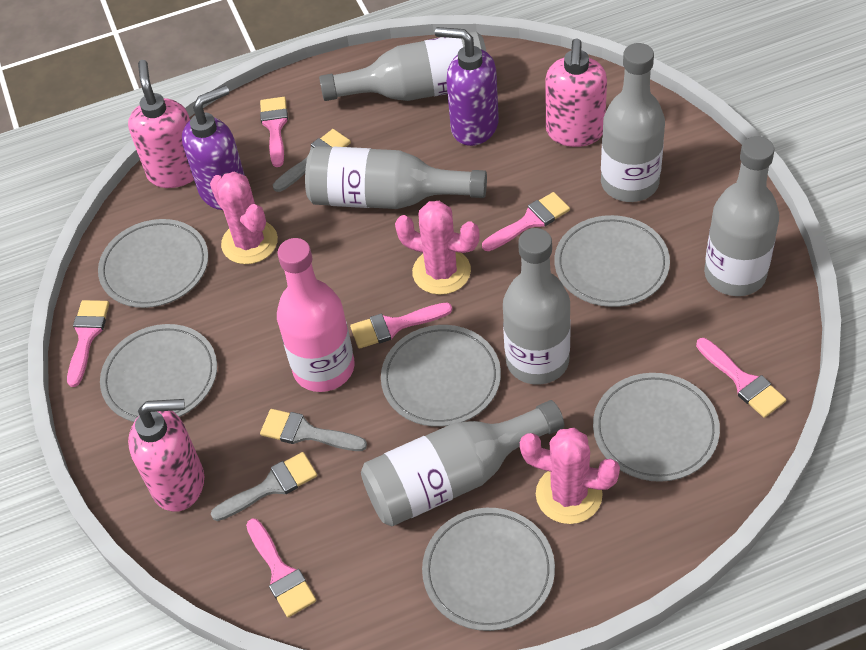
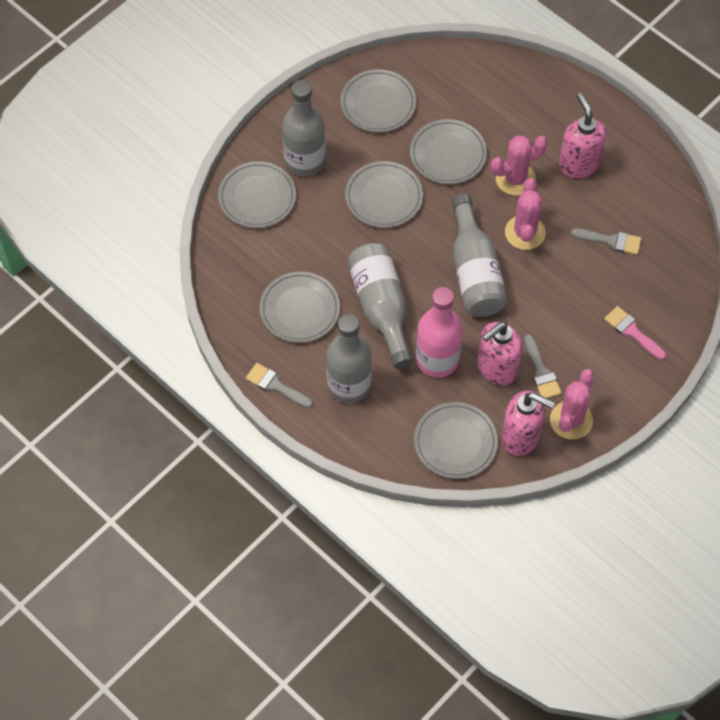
grey bottle: [305,146,487,209] [319,31,486,101] [361,400,564,526] [503,228,571,385] [601,43,665,202] [704,136,779,296] = 6 -> [282,80,326,176] [326,314,372,403] [347,243,413,369] [452,194,507,317] = 4
pink brush: [67,300,109,387] [246,519,316,617] [260,97,288,167] [350,303,452,349] [482,192,570,251] [696,338,786,418] = 6 -> [604,306,666,360] = 1
purple soap dispenser: [182,85,245,210] [435,27,499,146] = 2 -> none = 0

